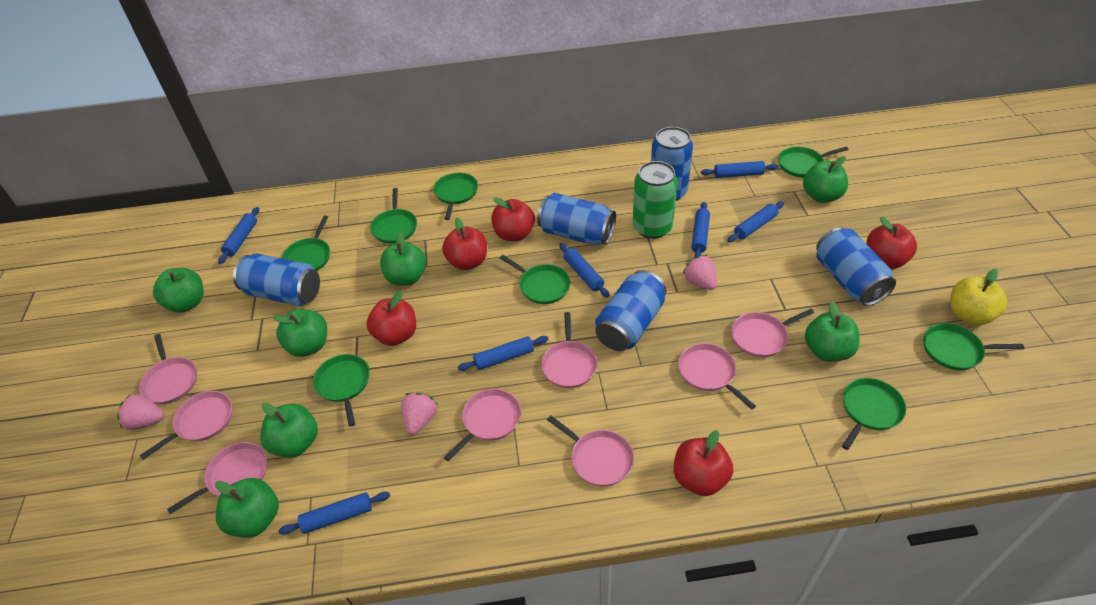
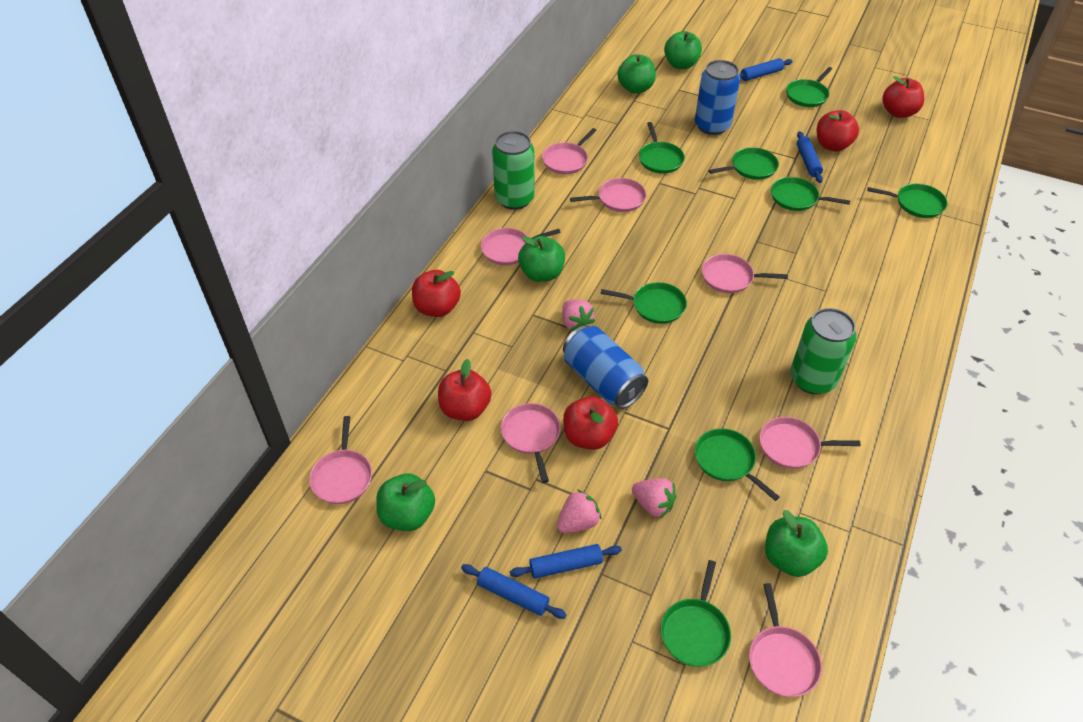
blue can: [233,253,320,306] [537,193,616,246] [595,270,666,351] [651,127,693,201] [816,227,896,306] = 5 -> [563,325,648,409] [695,60,740,135] = 2
blue rolling pin: [218,207,259,264] [279,492,390,535] [458,336,548,371] [559,243,609,297] [691,202,710,258] [701,161,778,178] [727,201,784,242] = 7 -> [461,564,567,619] [510,544,622,578] [739,58,793,81] [797,131,823,183] = 4
green apple: [153,268,204,313] [215,478,279,538] [260,403,318,458] [273,309,327,357] [380,232,426,286] [803,156,848,203] [805,302,860,362] = 7 -> [376,474,435,531] [518,236,565,282] [617,54,656,94] [664,31,702,69] [765,510,828,577] = 5
green can: [633,161,678,239] = 1 -> [492,131,535,210] [790,308,857,394] = 2
yellow apple: [950,269,1007,325] = 1 -> none = 0

